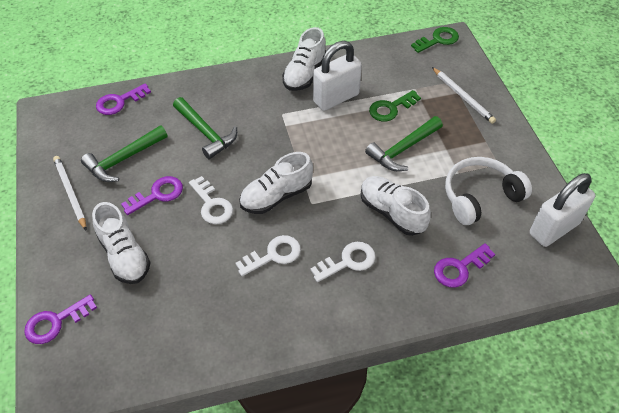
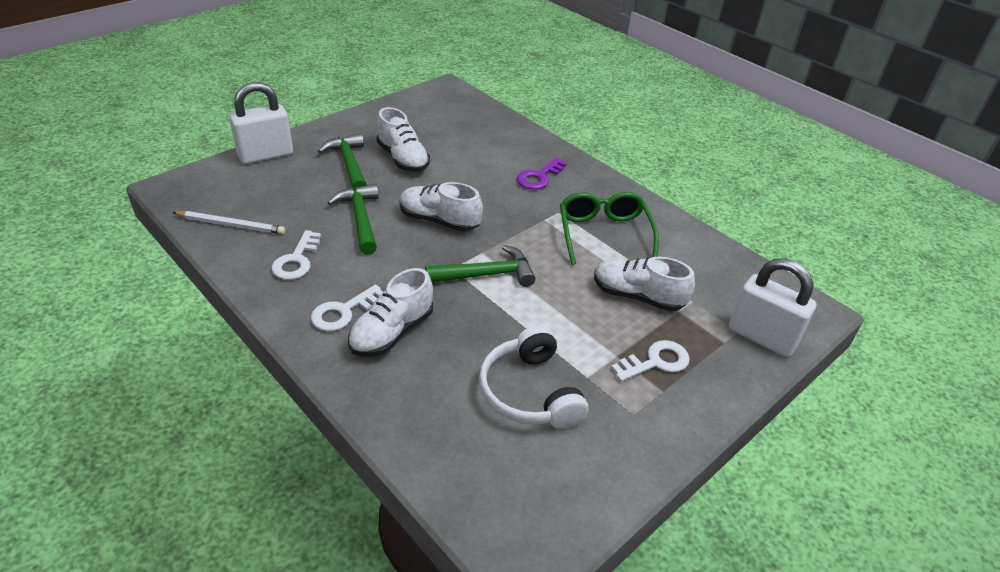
green glasses: none = 0 -> [560,192,659,265] = 1
green key: [369,90,421,121] [411,27,459,53] = 2 -> none = 0
purple key: [24,294,97,344] [96,83,151,115] [121,176,183,215] [434,243,495,288] = 4 -> [517,158,567,190] = 1
white pencil: [53,156,86,230] [432,67,496,124] = 2 -> [172,211,285,235] = 1

